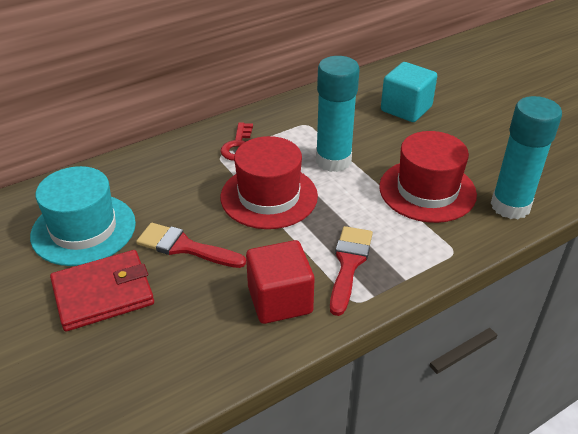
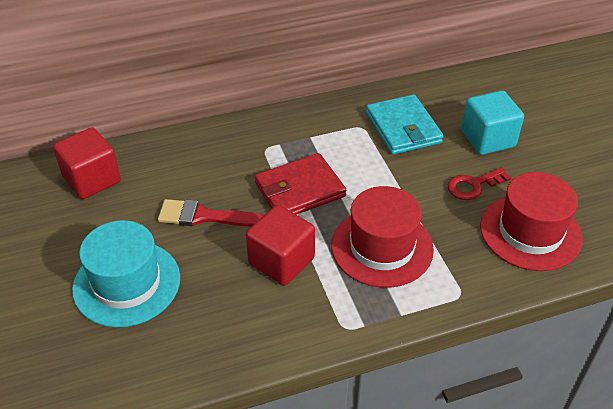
red brush: [136,223,246,268] [330,226,373,316] = 2 -> [158,199,263,226] = 1
red cube: [246,240,314,324] = 1 -> [53,127,121,199] [246,205,315,286] = 2
turquoise glue stick: [316,56,360,172] [491,96,562,219] = 2 -> none = 0
turquoise wallet: none = 0 -> [366,94,443,155] = 1

